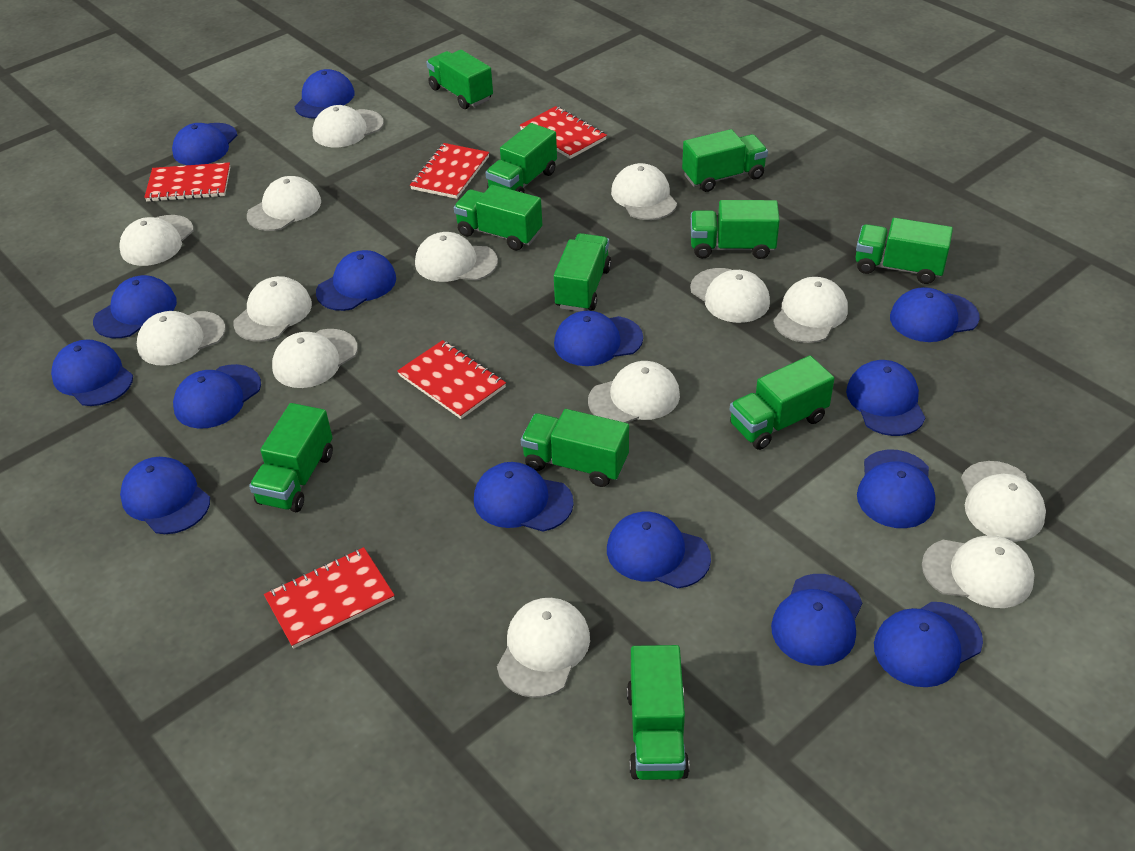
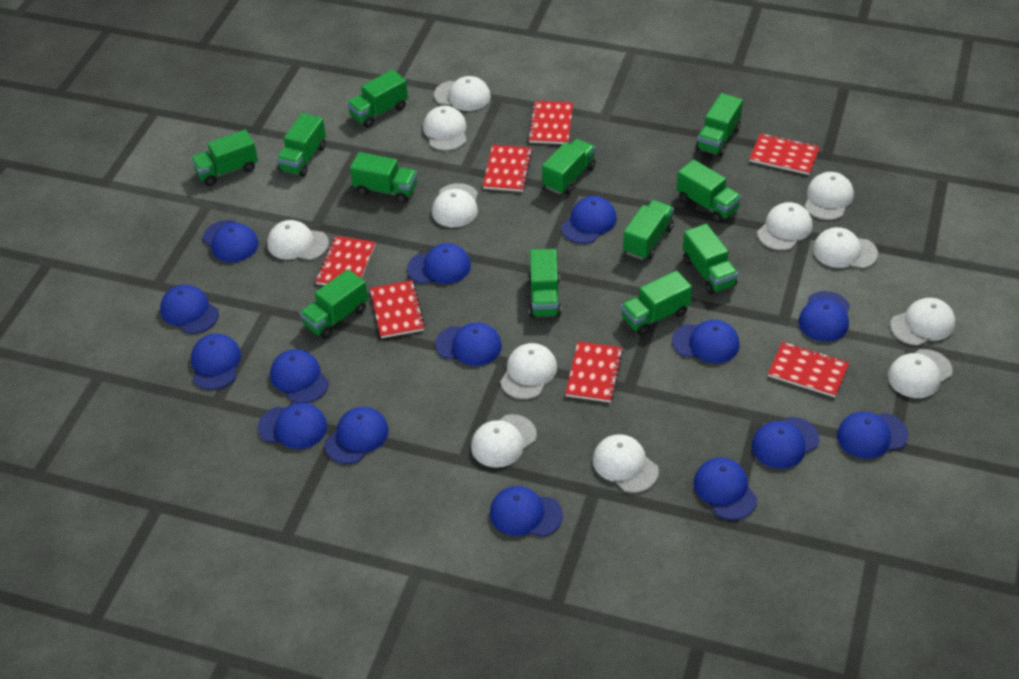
green truck: [249,403,333,512] [426,50,493,109] [454,185,542,250] [485,123,557,193] [521,409,629,487] [554,233,611,312] [627,645,690,780] [682,129,768,192] [691,200,780,259] [730,356,835,450] [855,218,953,284] = 11 -> [191,129,258,186] [276,113,326,177] [300,269,368,339] [347,70,408,128] [350,152,417,203] [528,249,561,318] [542,139,596,195] [621,270,692,336] [623,200,674,260] [677,159,742,223] [683,224,738,294] [696,93,743,157] = 12
red notebook: [144,162,230,202] [264,547,395,649] [397,340,506,419] [410,143,489,199] [520,106,607,159] = 5 -> [315,236,375,285] [370,280,425,338] [483,145,533,192] [528,101,573,144] [565,341,623,403] [749,133,820,175] [768,342,849,397] = 7
white cap: [120,215,193,266] [137,311,226,366] [233,276,312,342] [247,176,321,231] [272,329,358,388] [312,105,384,147] [415,232,498,282] [497,598,590,698] [588,361,680,423] [611,163,677,220] [690,268,770,323] [773,277,848,343] [922,536,1035,608] [961,461,1046,542] = 14 -> [267,220,329,260] [423,106,467,151] [432,183,478,227] [434,76,491,111] [471,414,537,468] [500,343,557,399] [593,434,659,493] [757,202,813,250] [805,172,854,220] [813,227,878,269] [888,349,953,398] [890,298,955,346] = 12

